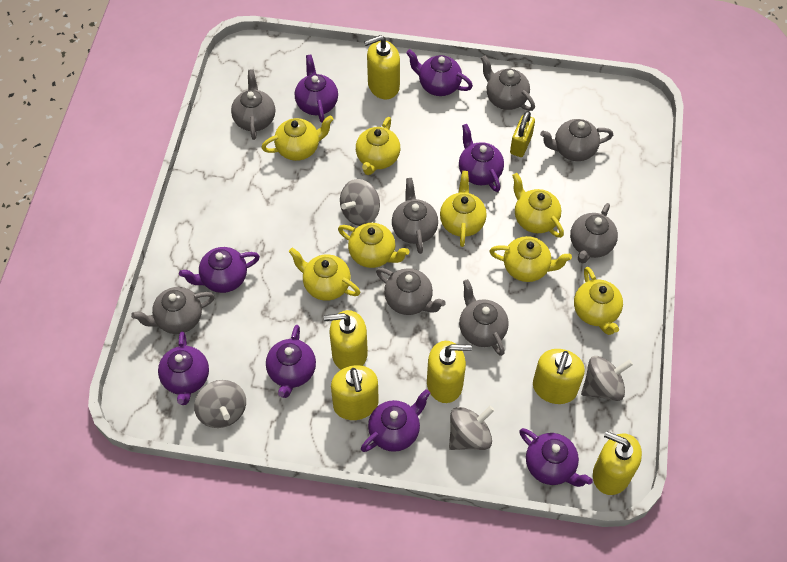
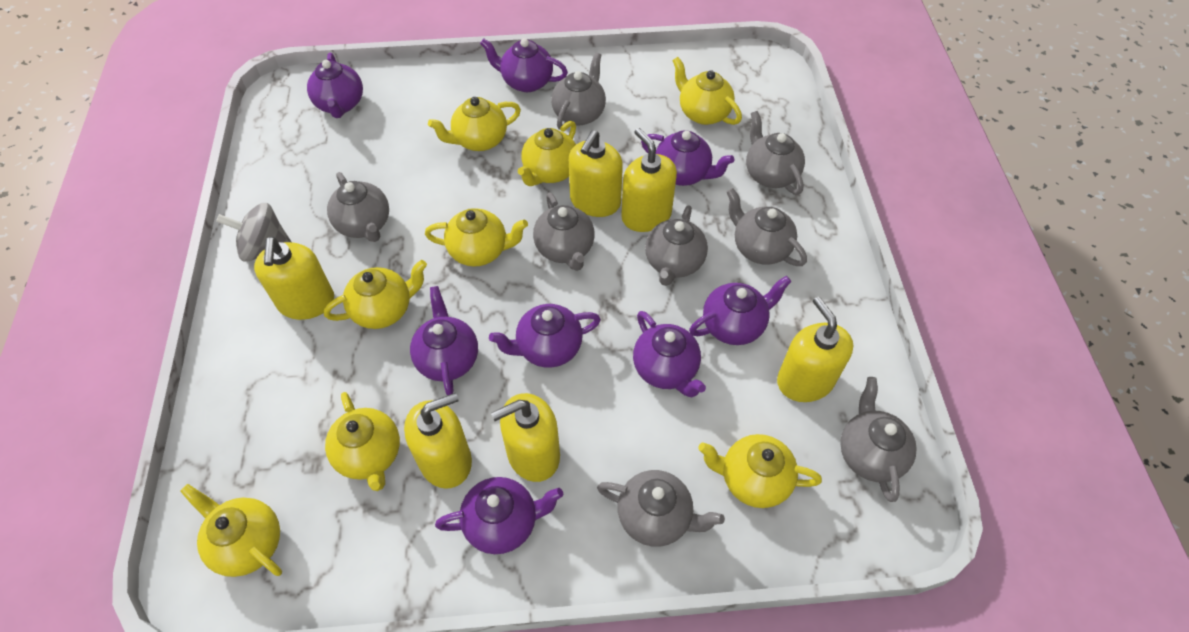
grey spinning top: [194,380,246,428] [340,179,380,226] [449,406,494,450] [581,356,633,401] = 4 -> [216,203,291,262] = 1
yellow padlock: [510,111,535,157] = 1 -> none = 0

